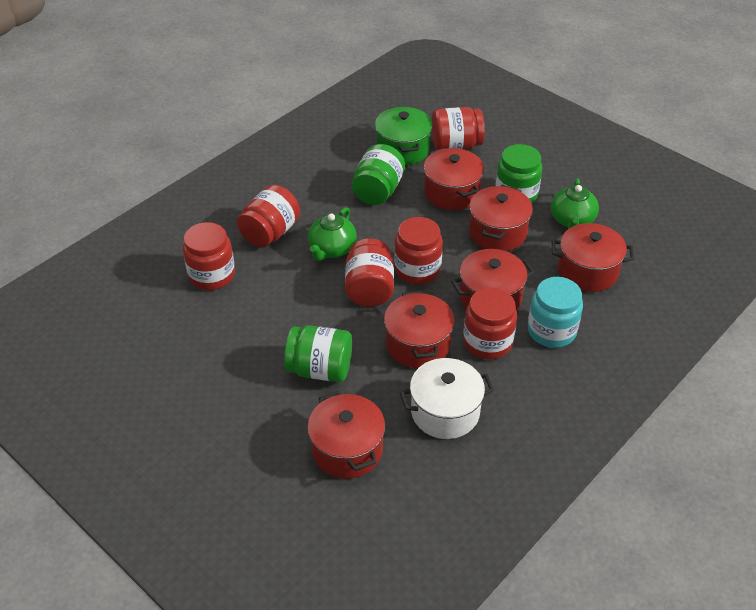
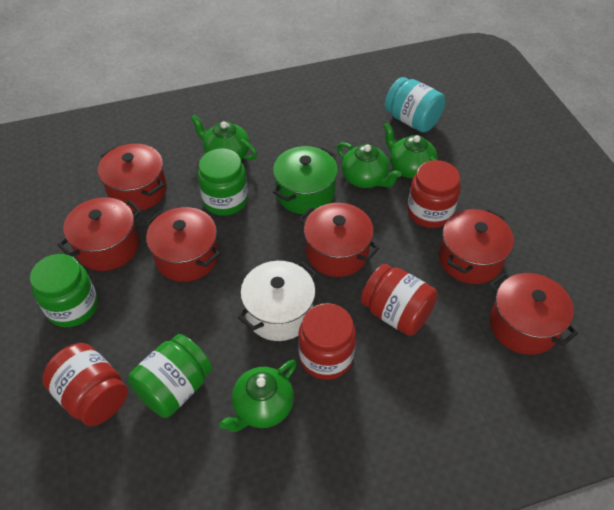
green teapot: [308,207,357,261] [551,178,599,229] = 2 -> [190,115,257,160] [219,360,297,432] [337,142,401,188] [383,123,438,179] = 4
red jar: [183,222,235,290] [237,185,300,247] [345,238,394,307] [394,217,443,284] [431,107,485,150] [463,288,517,359] = 6 -> [42,343,128,426] [298,303,356,380] [361,264,438,336] [407,160,461,228] = 4

